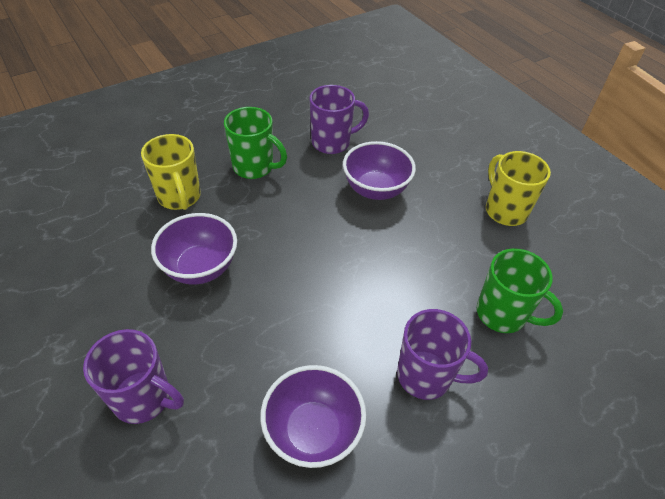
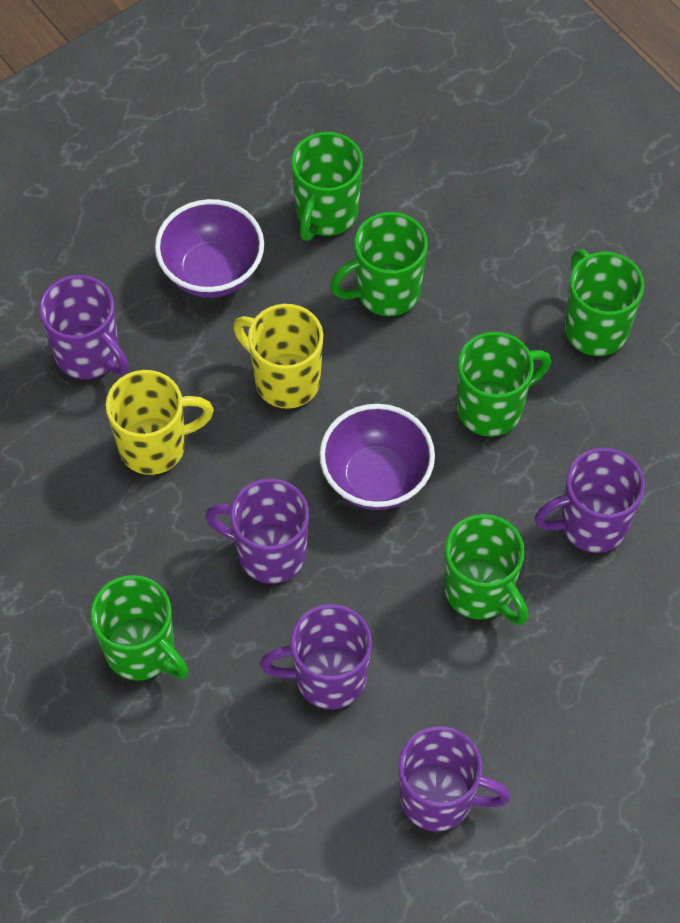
green mug: [224,107,287,179] [477,248,563,333] = 2 -> [90,575,188,681] [291,132,363,241] [330,212,428,316] [444,514,528,625] [457,332,551,437] [565,249,644,356] = 6
purple bowl: [151,213,237,285] [260,365,366,468] [343,141,416,200] = 3 -> [155,199,264,298] [319,404,435,510] = 2
purple mug: [83,329,184,424] [309,85,369,154] [397,309,488,400] = 3 -> [39,275,129,379] [205,479,309,584] [260,604,372,710] [398,726,511,832] [535,448,645,553] = 5

